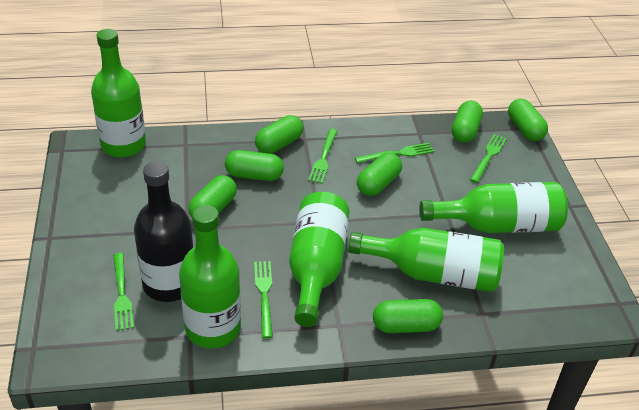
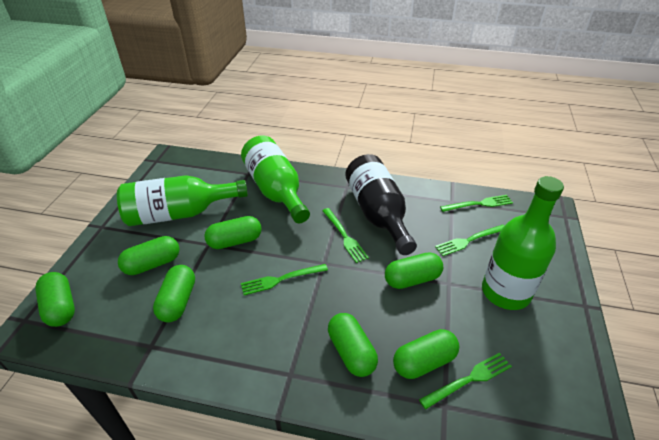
green bottle: [91,29,146,157] [179,205,241,348] [289,192,349,327] [348,228,504,292] [419,182,568,233] = 5 -> [117,175,248,226] [241,135,310,223] [482,176,564,310] = 3

